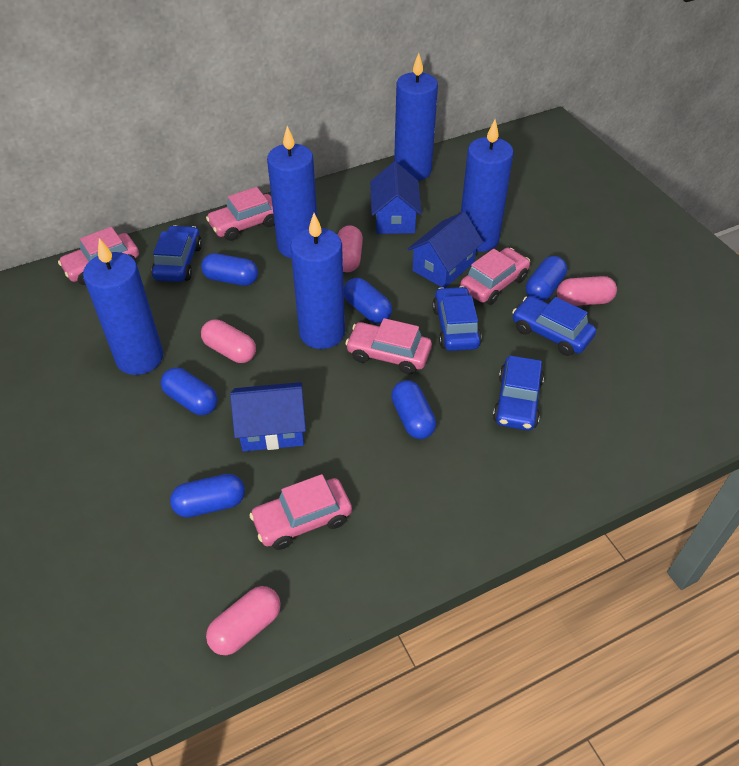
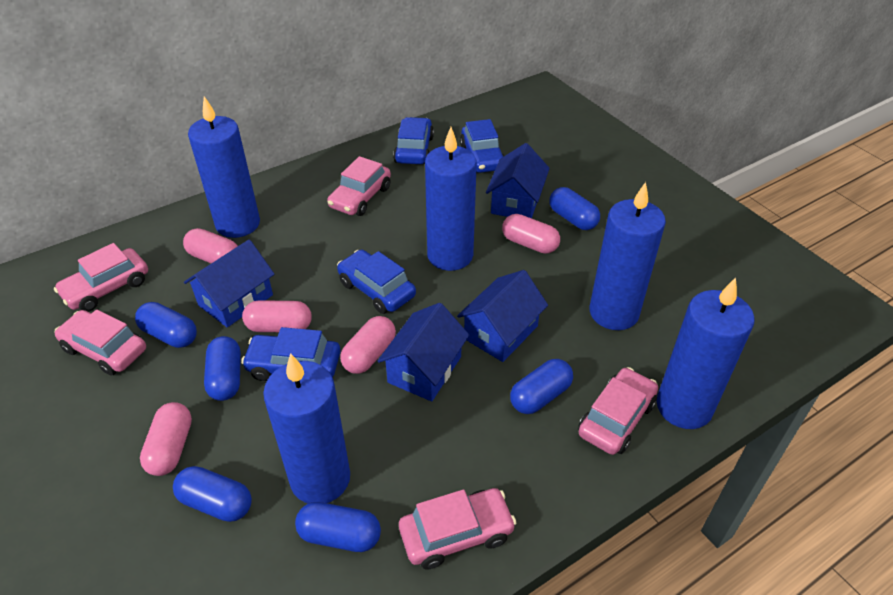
blue house: [230,382,306,451] [370,162,422,234] [407,212,483,288] = 3 -> [184,240,274,327] [378,303,469,401] [457,270,548,362] [486,143,550,218] = 4
pink capsule: [201,319,256,363] [206,586,281,655] [337,225,363,272] [557,276,617,306] = 4 -> [140,402,192,476] [183,228,238,263] [242,300,312,332] [340,316,396,374] [502,214,560,254] = 5

